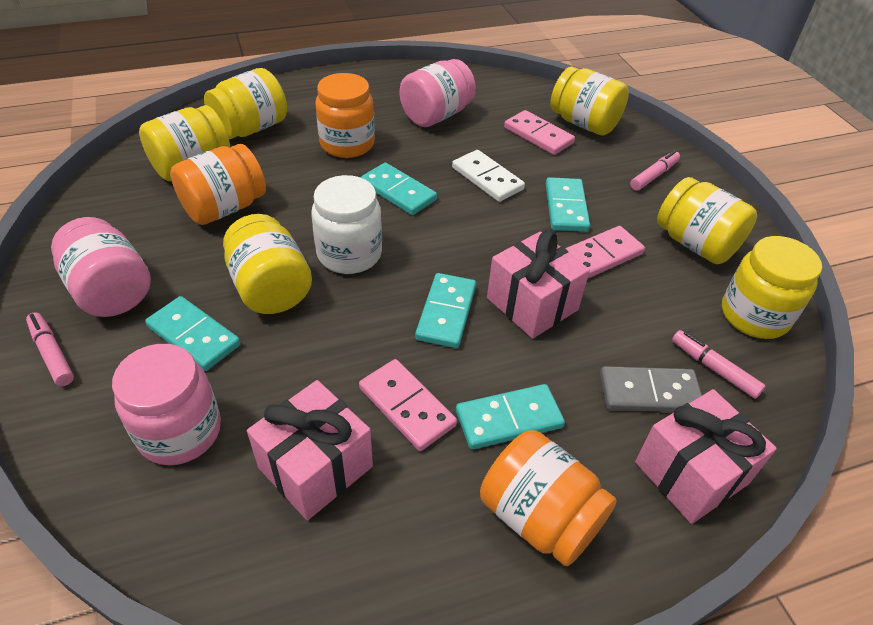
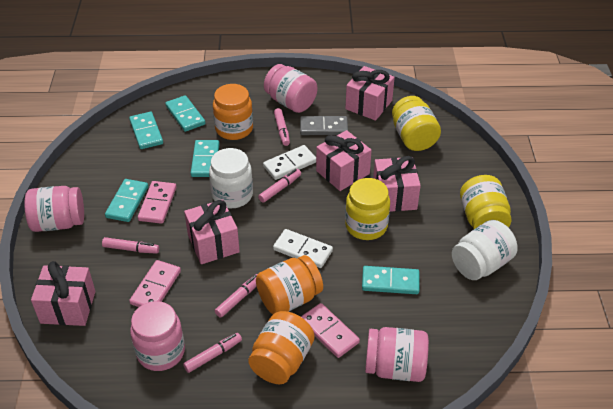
pink gift: [247,380,373,520] [487,230,590,339] [635,389,777,524] = 3 -> [31,261,95,326] [184,199,240,264] [316,130,372,191] [345,66,395,121] [373,156,421,212] = 5
pink jar: [51,217,151,317] [112,344,221,465] [400,59,476,127] = 3 -> [24,186,84,232] [130,301,185,371] [264,64,317,113] [365,327,429,382] = 4
pink marker: [26,312,74,386] [630,150,680,191] [672,330,766,399] = 3 -> [102,237,159,254] [183,333,242,373] [215,274,258,318] [258,169,301,203] [274,108,290,146] = 5
white domino: [452,150,525,202] = 1 -> [263,145,316,180] [273,229,333,268] = 2
white jar: [311,175,382,274] = 1 -> [209,148,253,208] [452,220,518,280] = 2
yellow jar: [139,105,230,181] [204,68,287,139] [223,214,312,314] [550,66,629,135] [657,177,757,264] [722,236,822,339] = 6 -> [345,178,390,240] [392,96,441,151] [460,175,512,229] = 3

